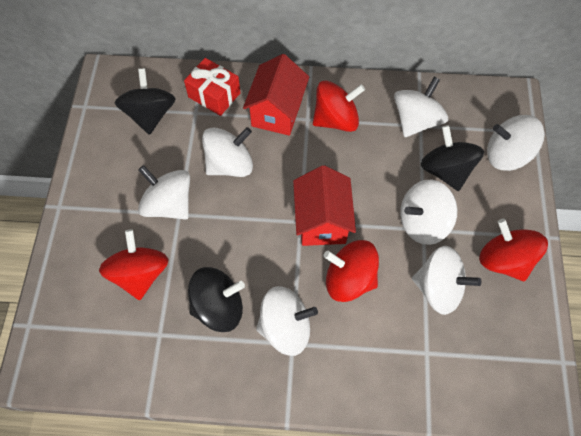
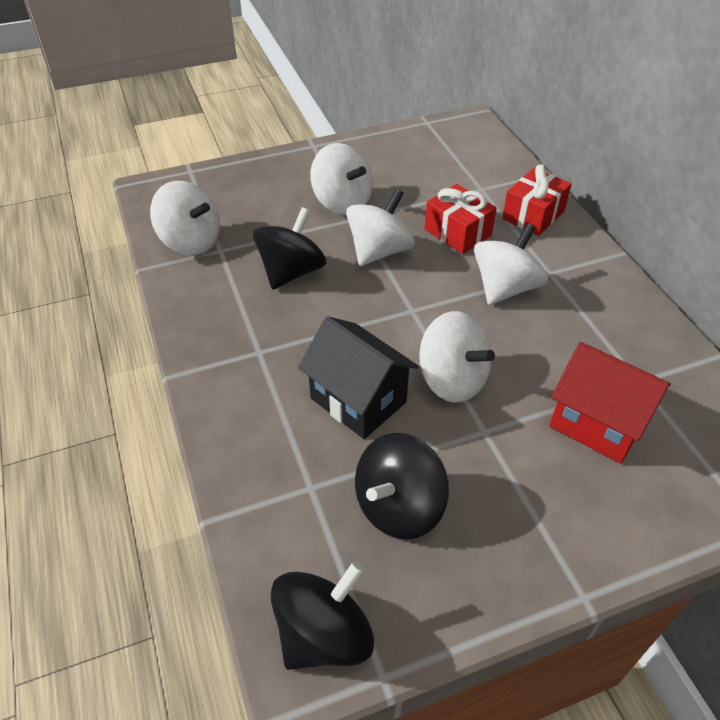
black house: none = 0 -> [298,316,419,439] = 1
red gift: [184,58,241,116] = 1 -> [425,184,497,254] [502,165,572,236] = 2
red house: [243,54,309,136] [293,165,356,246] = 2 -> [549,342,671,464] = 1
red spinning top: [99,229,168,300] [313,81,365,132] [324,240,379,302] [479,219,548,281] = 4 -> none = 0
white spinning top: [138,165,190,220] [202,127,253,177] [256,286,318,356] [394,77,448,137] [400,180,457,245] [412,246,481,315] [487,115,545,171] = 7 -> [150,181,220,255] [310,143,373,215] [346,189,415,266] [419,311,495,403] [474,224,548,305] = 5

